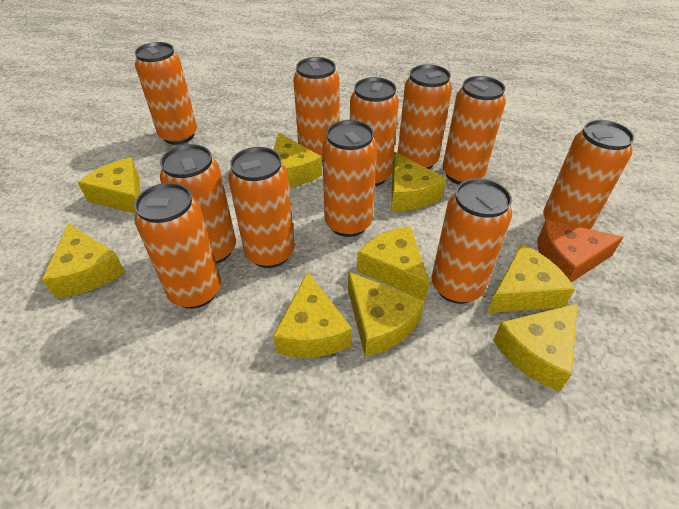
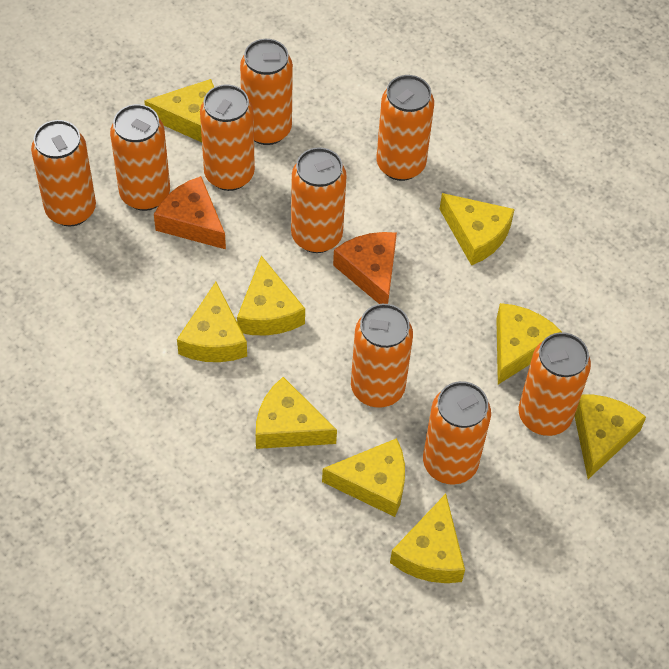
orange can: [134,183,221,309] [135,42,197,145] [160,144,236,264] [228,147,295,268] [293,57,339,162] [322,120,377,237] [350,77,399,187] [398,64,452,169] [432,178,512,304] [443,76,506,184] [543,120,635,229] = 11 -> [31,120,96,226] [110,104,170,211] [200,84,255,191] [240,39,293,145] [291,147,347,253] [351,304,413,408] [376,75,434,181] [423,381,491,485] [518,332,591,436] = 9
orange cheese: [537,220,624,282] = 1 -> [154,176,226,249] [333,232,397,304] = 2

